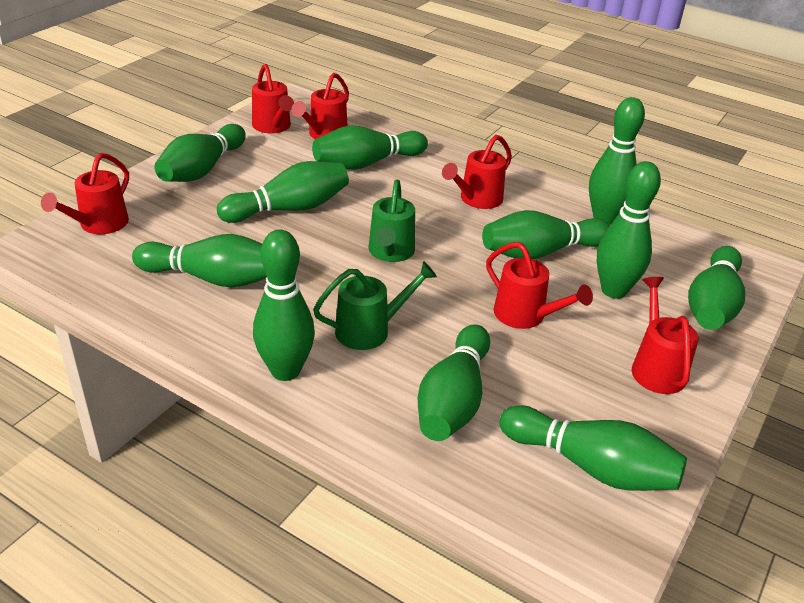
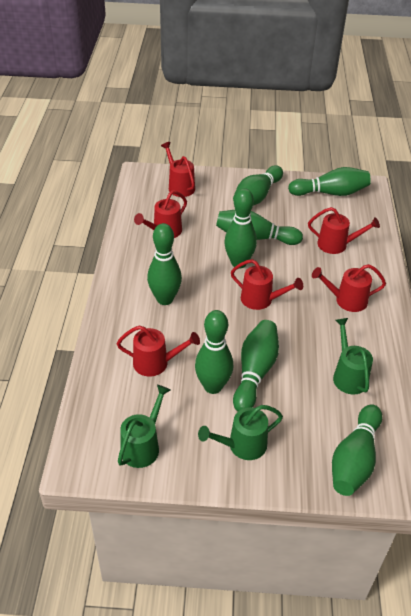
green bowling pin: [132,234,267,287] [154,124,246,182] [217,161,349,223] [253,230,315,381] [312,126,428,170] [418,324,490,441] [482,210,610,259] [499,405,687,491] [589,97,645,225] [597,161,661,299] [688,246,745,330] = 11 -> [147,223,182,305] [195,310,233,394] [216,210,303,245] [224,188,257,268] [233,165,283,205] [233,320,279,411] [288,167,371,196] [332,404,382,496] = 8
green watering can: [313,261,437,350] [368,179,415,262] = 2 -> [118,385,170,468] [198,405,283,460] [333,318,373,394] = 3

